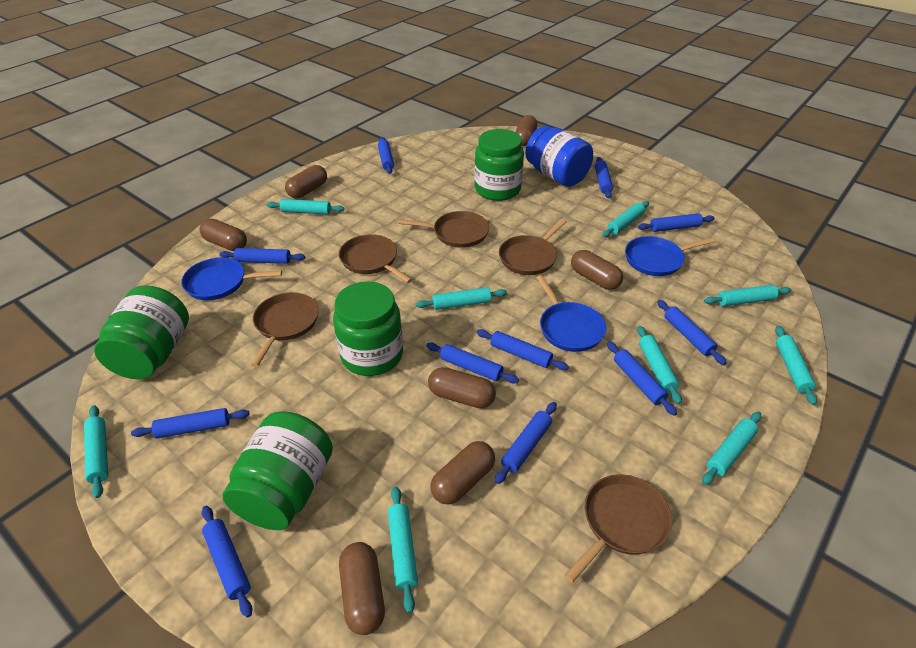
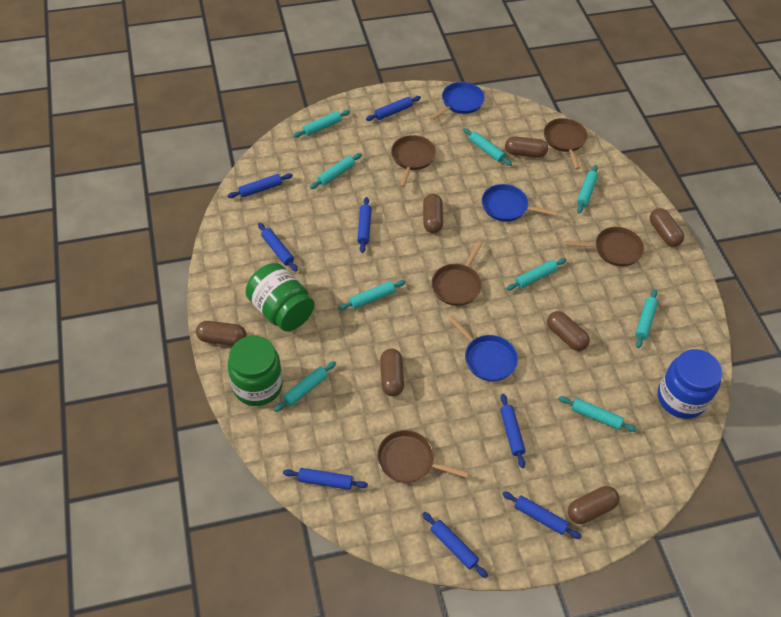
blue rolling pin: [131,408,249,439] [202,506,253,618] [219,248,305,264] [378,137,394,174] [426,343,519,383] [476,329,569,370] [495,402,557,484] [595,157,613,198] [607,341,677,416] [638,213,715,232] [657,300,727,365] = 11 -> [227,173,293,198] [258,223,298,272] [283,468,368,490] [357,197,372,253] [366,96,421,121] [422,512,488,578] [500,394,525,468] [502,491,582,539] = 8
green jar: [94,286,189,379] [223,411,333,530] [333,281,403,376] [474,129,524,201] = 4 -> [227,336,283,406] [245,263,314,331] = 2

